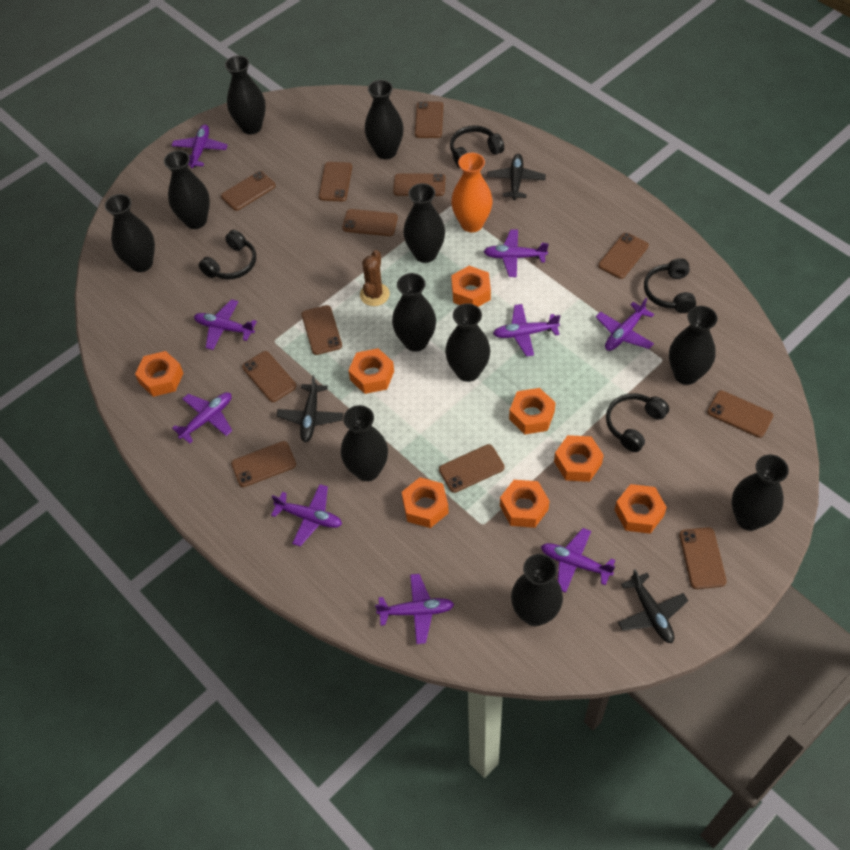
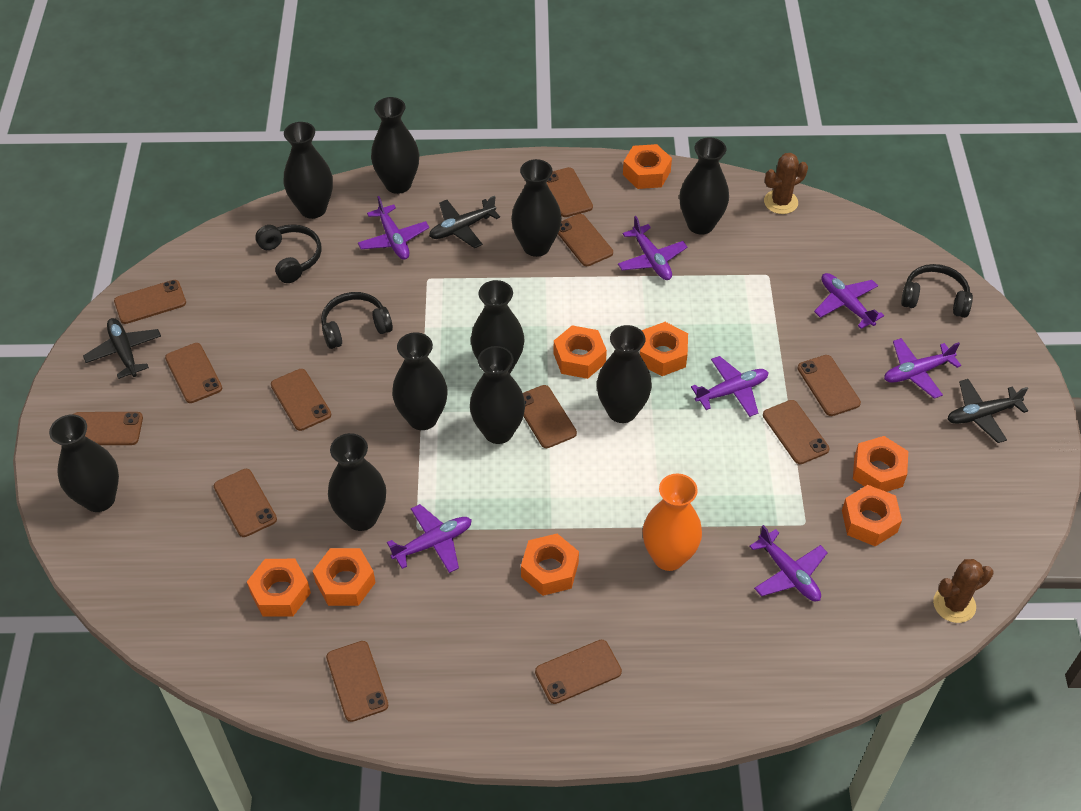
black headphones: [199,230,256,280] [450,125,504,168] [606,393,669,452] [644,258,696,313] = 4 -> [255,224,322,283] [321,292,393,349] [901,264,973,318] = 3
black vase: [105,194,155,272] [164,150,210,229] [225,55,266,135] [341,405,388,481] [365,80,404,159] [392,273,436,352] [403,183,445,263] [445,303,490,382] [511,554,563,626] [669,306,718,385] [731,455,789,531] = 11 -> [49,415,119,512] [284,122,333,219] [328,433,386,531] [371,97,419,194] [392,332,448,430] [470,346,525,444] [471,280,525,374] [511,159,562,257] [597,325,652,423] [679,137,729,235] = 10
brown cactus: [360,250,390,306] = 1 -> [764,153,808,214] [933,559,993,623] = 2
purple plane: [171,124,228,168] [172,392,232,444] [194,299,257,350] [271,484,342,546] [375,574,454,644] [483,229,549,277] [493,304,560,356] [541,528,615,593] [596,298,654,351] = 9 -> [358,196,429,260] [387,504,472,573] [618,216,687,280] [691,356,769,417] [749,525,828,601] [814,273,884,329] [884,338,961,399] = 7

